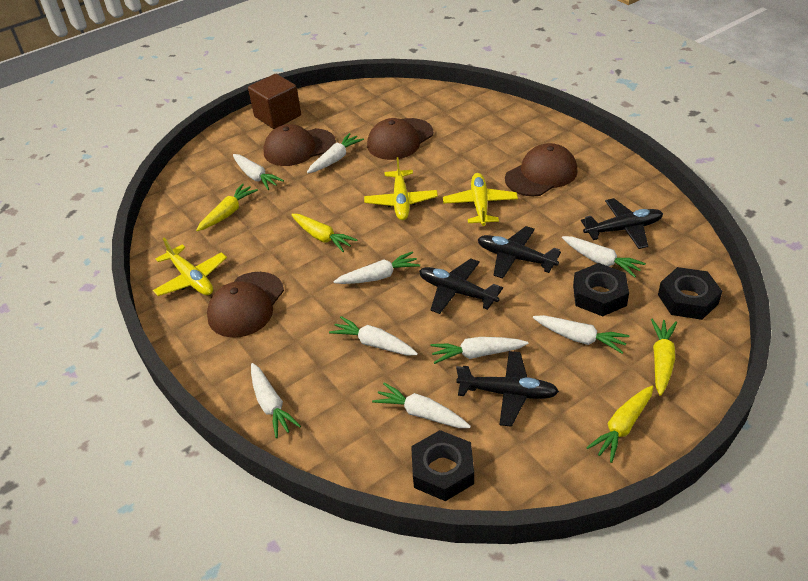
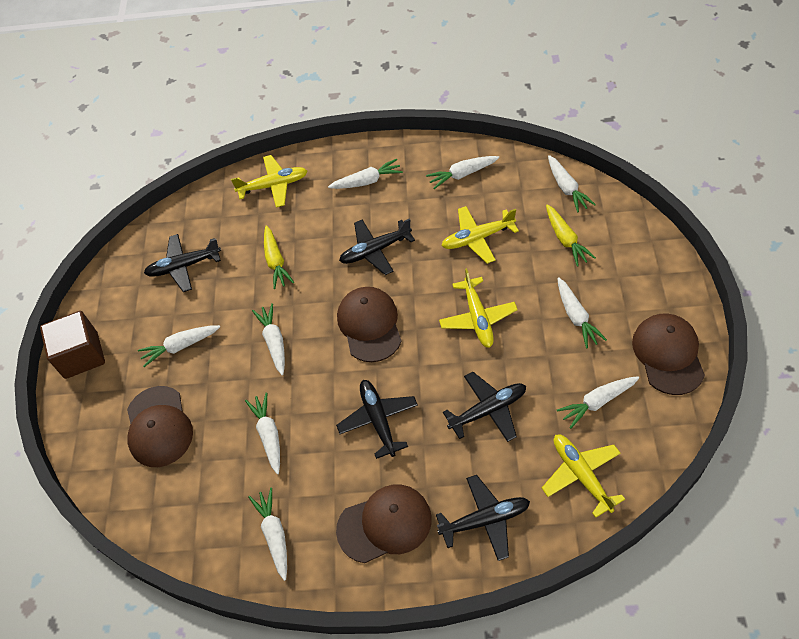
black nut: [411,430,474,501] [573,263,629,317] [658,267,722,320] = 3 -> none = 0
black plane: [419,259,503,314] [456,351,559,427] [478,226,561,279] [581,198,663,249] = 4 -> [144,234,221,292] [336,380,418,459] [339,218,415,275] [436,475,530,561] [443,372,526,442] = 5
yellow carrot: [196,184,258,231] [291,214,357,252] [586,386,653,463] [651,318,677,396] = 4 -> [264,225,294,289] [546,204,596,267] = 2
yellow plane: [153,238,227,296] [364,157,438,220] [443,173,518,226] = 3 -> [231,155,307,208] [439,268,518,348] [441,206,519,264] [542,435,625,518] = 4

